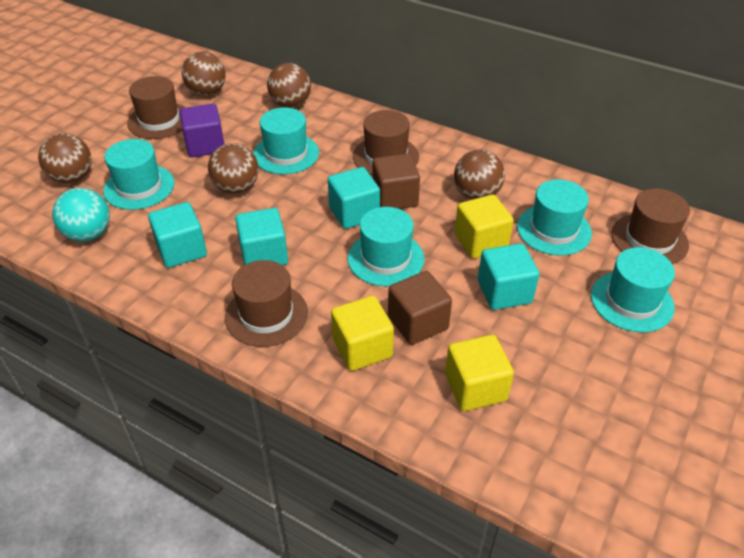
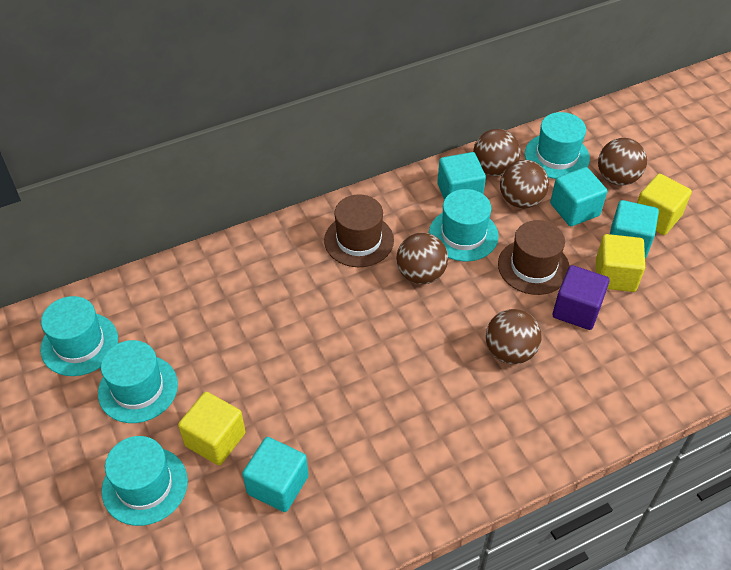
brown cube: [373,153,420,209] [388,271,452,345] = 2 -> none = 0
brown hat: [127,76,186,139] [225,260,308,347] [353,110,419,175] [612,189,690,264] = 4 -> [324,194,394,267] [498,220,570,295] = 2
turquoise ball: [52,188,110,242] = 1 -> none = 0

